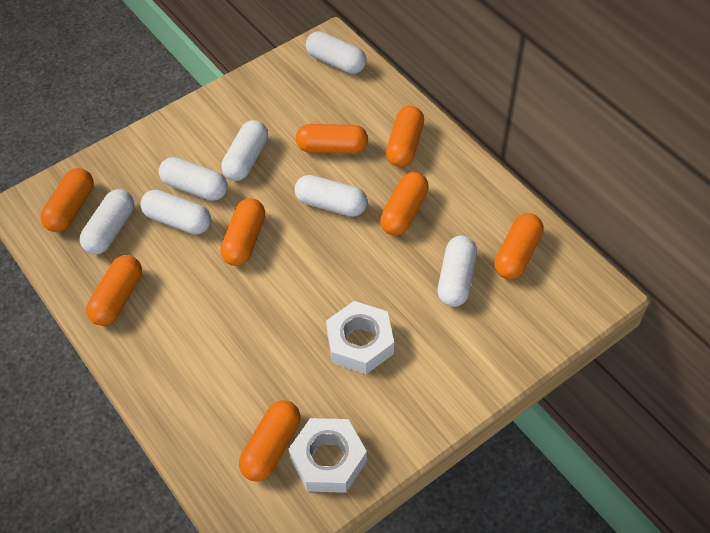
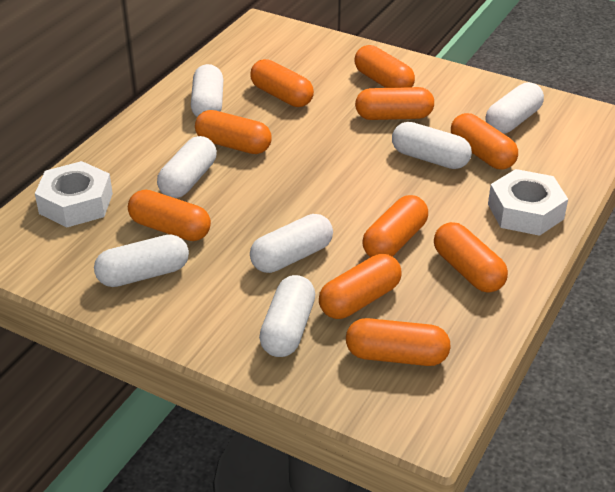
orange capsule: [41,168,94,232] [86,255,142,326] [220,198,265,266] [239,400,300,481] [296,124,368,154] [380,172,429,235] [386,106,424,167] [494,213,543,280] = 8 -> [128,189,211,241] [195,110,272,154] [250,59,314,107] [319,254,401,319] [346,318,451,366] [354,45,415,88] [355,87,434,120] [362,195,428,257] [434,222,508,292] [451,113,518,170] = 10

